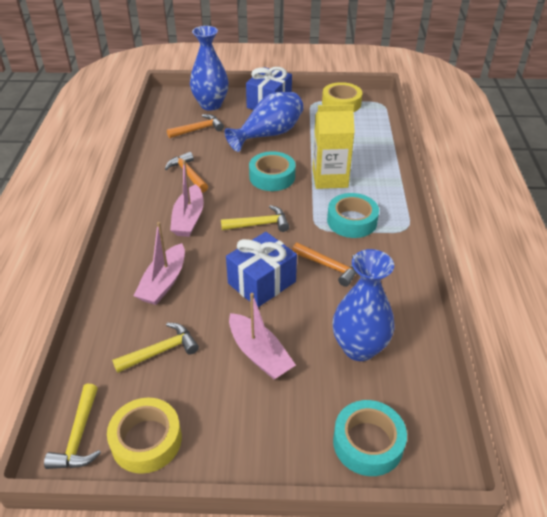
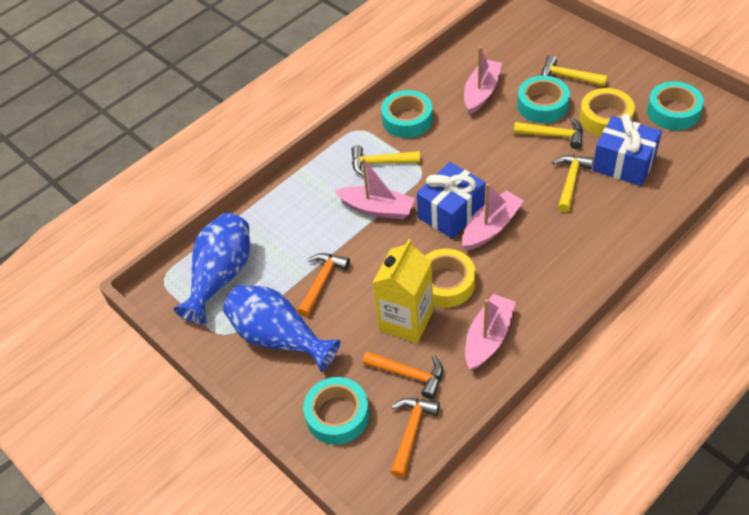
blue vase: [190,26,229,111] [225,92,304,152] [333,249,394,361] = 3 -> [174,213,250,325] [223,285,340,372] = 2
pink boat: [134,222,185,305] [170,160,204,237] [229,293,296,379] = 3 -> [335,158,415,219] [462,183,524,250] [464,46,502,114] [465,294,516,370] = 4
turquoise tape: [249,151,296,191] [327,193,379,238] [333,400,407,476] = 3 -> [303,377,369,445] [381,90,433,138] [517,76,570,123] [647,81,704,130] = 4
yellow hammer: [44,384,101,469] [112,323,199,373] [221,205,289,232] = 3 -> [351,145,420,176] [514,117,583,149] [542,55,608,86] [552,155,594,212] = 4

